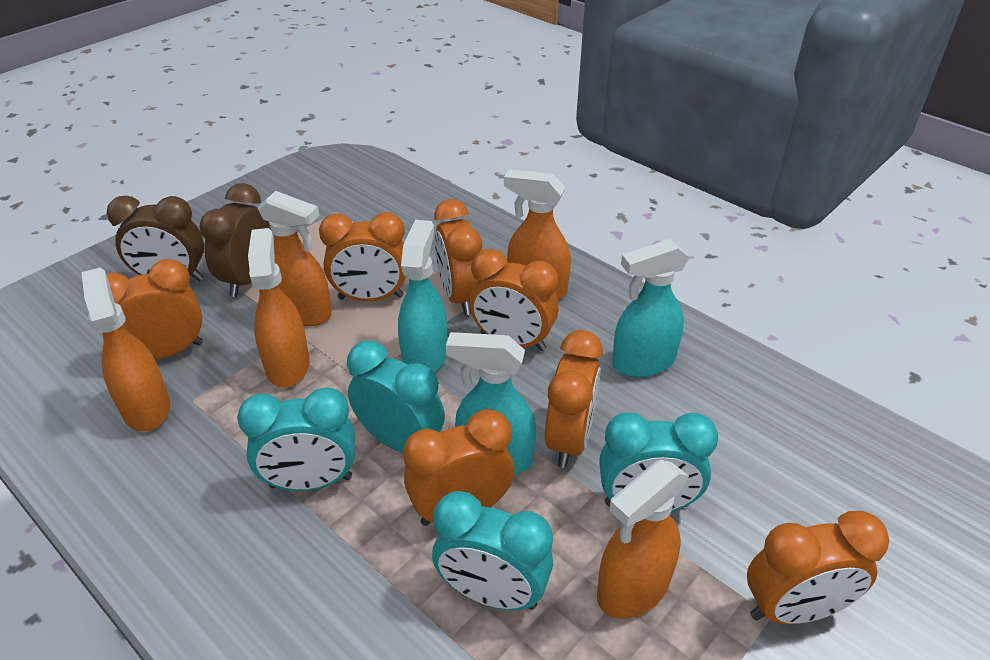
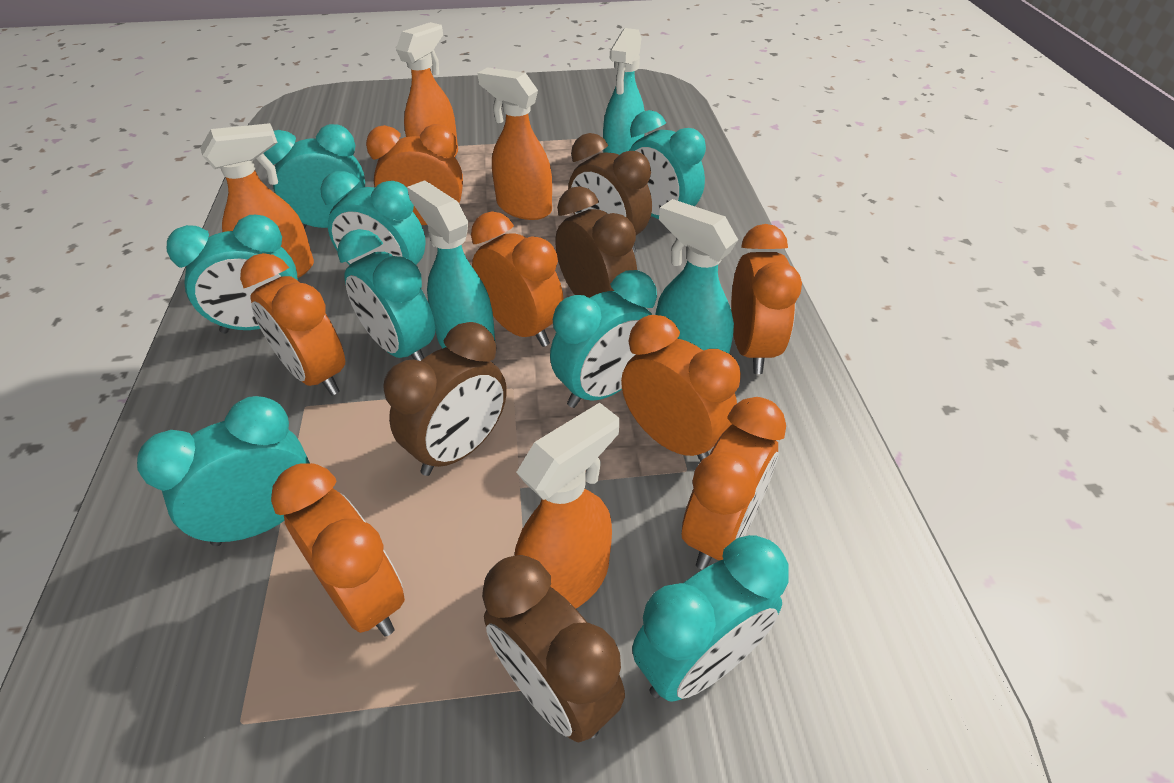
brown clock: [107,195,204,281] [199,183,271,297] = 2 -> [383,322,507,476] [482,555,625,743] [555,186,637,298] [568,133,652,253] = 4
orange spray bottle: [81,268,170,431] [248,228,310,387] [257,191,332,326] [504,169,571,299] [597,460,689,619] = 5 -> [200,123,314,278] [396,22,458,157] [478,67,552,220] [515,403,619,609] = 4
turquoise clock: [237,387,355,491] [347,341,445,453] [432,491,553,610] [599,412,718,511] = 4 -> [137,396,310,546] [167,215,298,333] [263,124,365,229] [320,171,426,265] [337,229,435,361] [550,270,657,408] [629,110,706,219] [632,535,789,702] = 8

